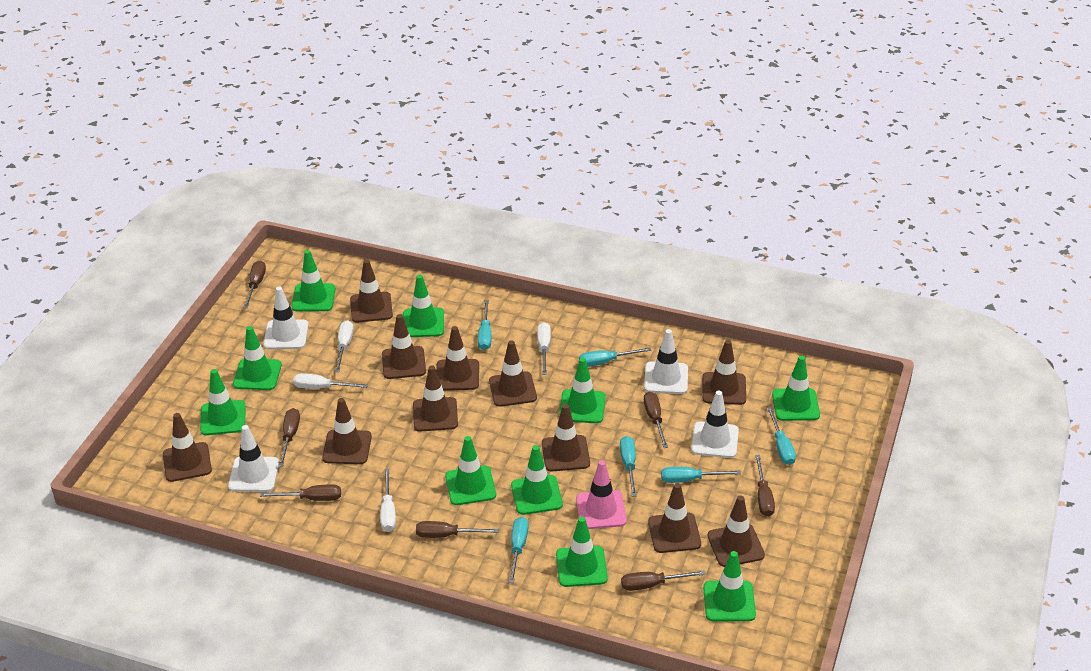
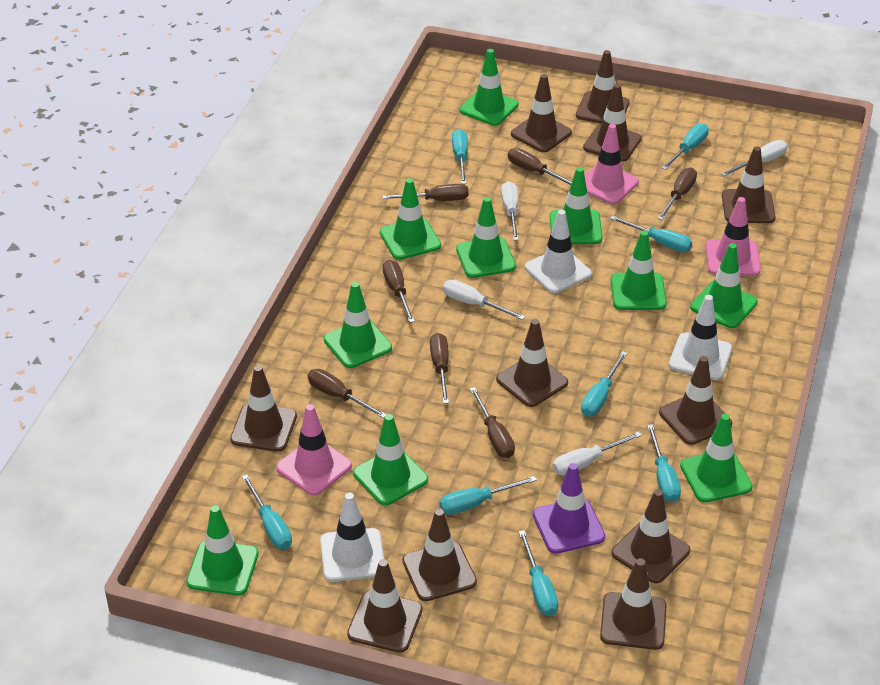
pink traffic cone: [576,460,627,529] = 1 -> [276,404,352,495] [585,124,639,204] [706,197,761,276] = 3
purple traffic cone: none = 0 -> [533,463,605,554] = 1
turquoise screwdriver: [478,300,491,350] [509,517,529,583] [579,347,651,367] [620,436,637,496] [661,467,741,483] [767,407,796,465] = 6 -> [242,475,292,549] [439,476,537,515] [452,129,468,184] [518,530,558,616] [581,351,627,417] [610,216,692,252] [647,424,681,502] [662,123,709,170] = 8
white traffic cone: [228,425,279,492] [263,287,308,349] [644,329,688,394] [691,391,739,458] = 4 -> [320,492,384,582] [525,210,592,293] [669,295,732,380] = 3

